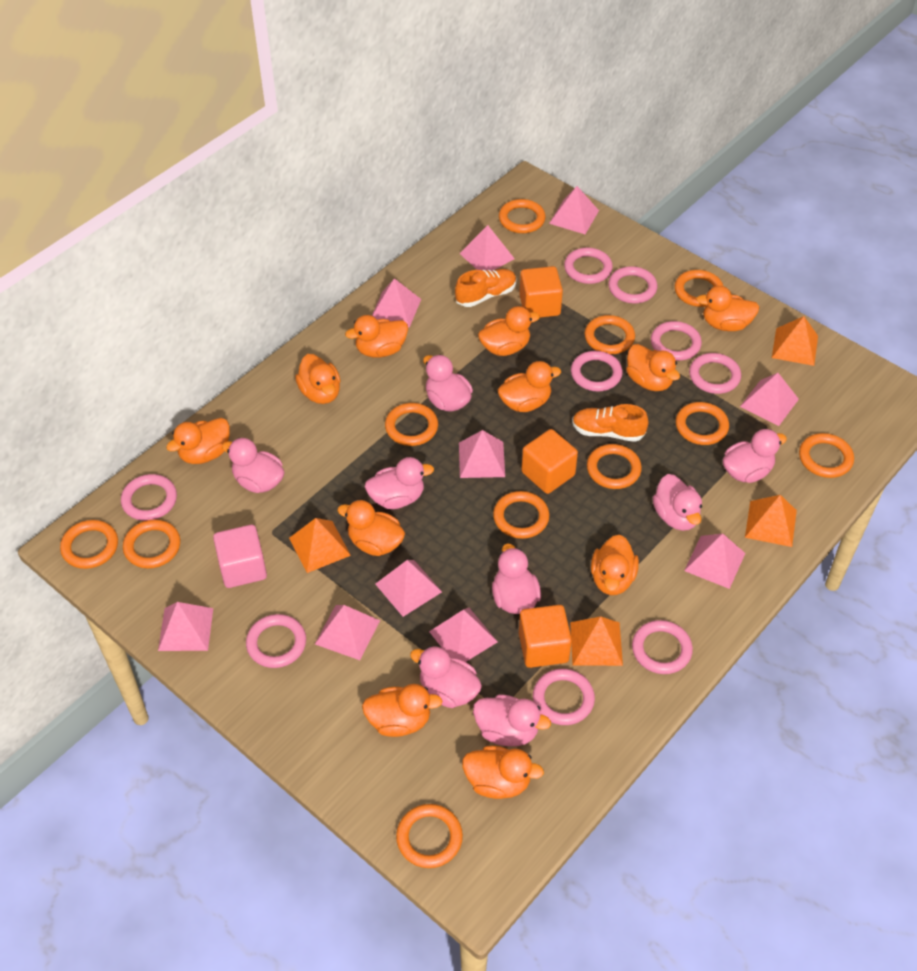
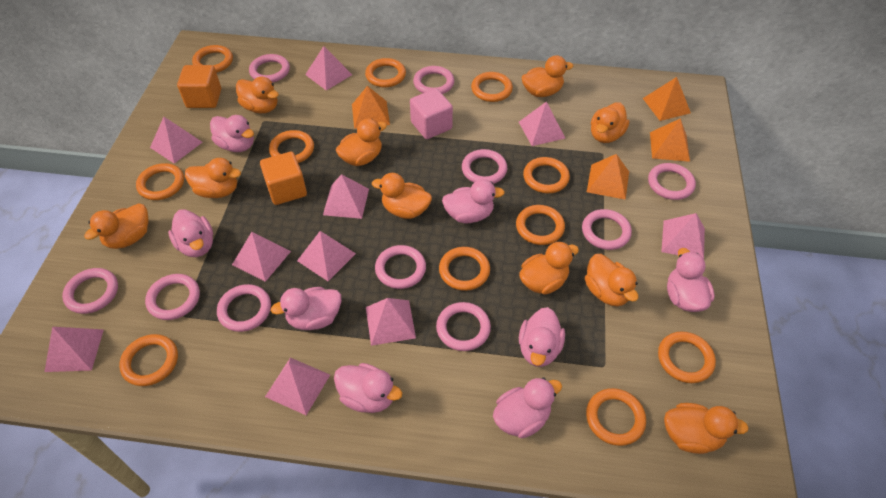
orange cube: [519,266,563,318] [519,605,572,668] [521,429,578,494] = 3 -> [177,65,221,108] [260,152,307,205] = 2
orange duck: [166,418,230,464] [295,354,340,404] [337,500,405,556] [345,315,408,358] [362,684,442,737] [462,746,544,799] [478,306,540,356] [498,361,561,412] [591,535,639,595] [626,344,680,391] [696,286,759,331] = 11 -> [84,203,149,249] [185,158,241,198] [236,77,279,113] [336,119,387,166] [372,173,432,219] [519,242,579,295] [521,55,573,97] [585,254,638,306] [591,102,629,143] [664,403,749,454] = 10
orange shoe: [455,269,517,307] [572,404,649,442] = 2 -> none = 0
pink ring: [121,474,177,521] [246,614,306,668] [533,669,595,725] [564,248,613,284] [571,351,622,391] [608,266,658,304] [632,620,693,674] [651,321,702,361] [689,353,741,394] = 9 -> [62,268,118,314] [145,274,200,320] [217,284,271,332] [249,54,290,83] [375,245,426,289] [413,66,454,94] [436,302,491,351] [462,149,507,184] [582,209,632,250] [648,163,696,200] = 10

